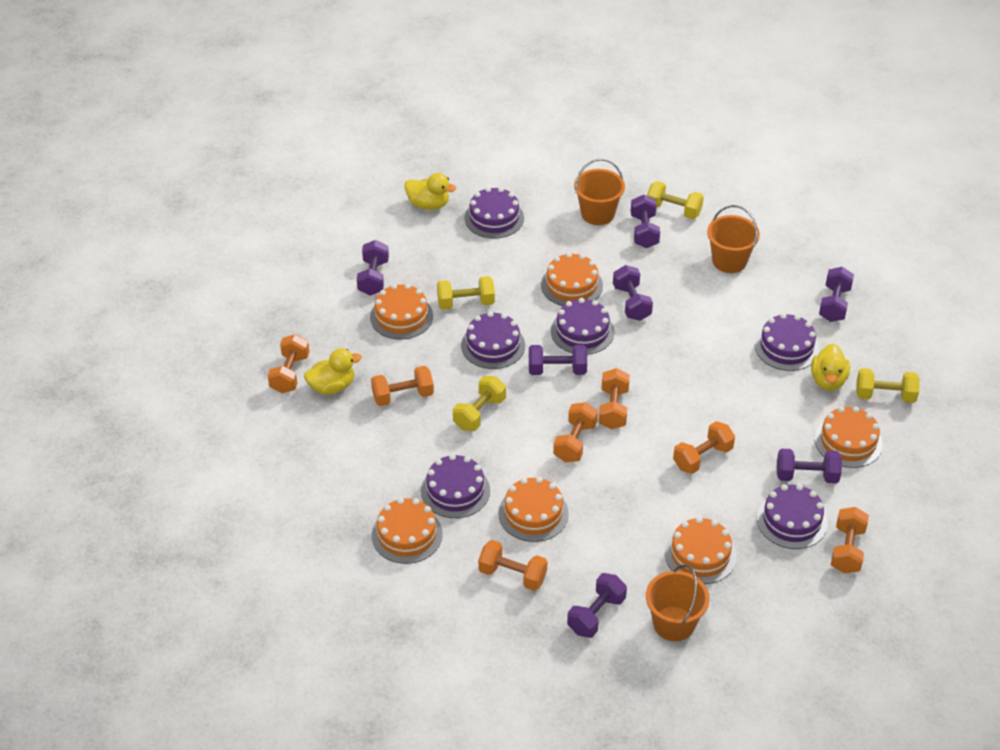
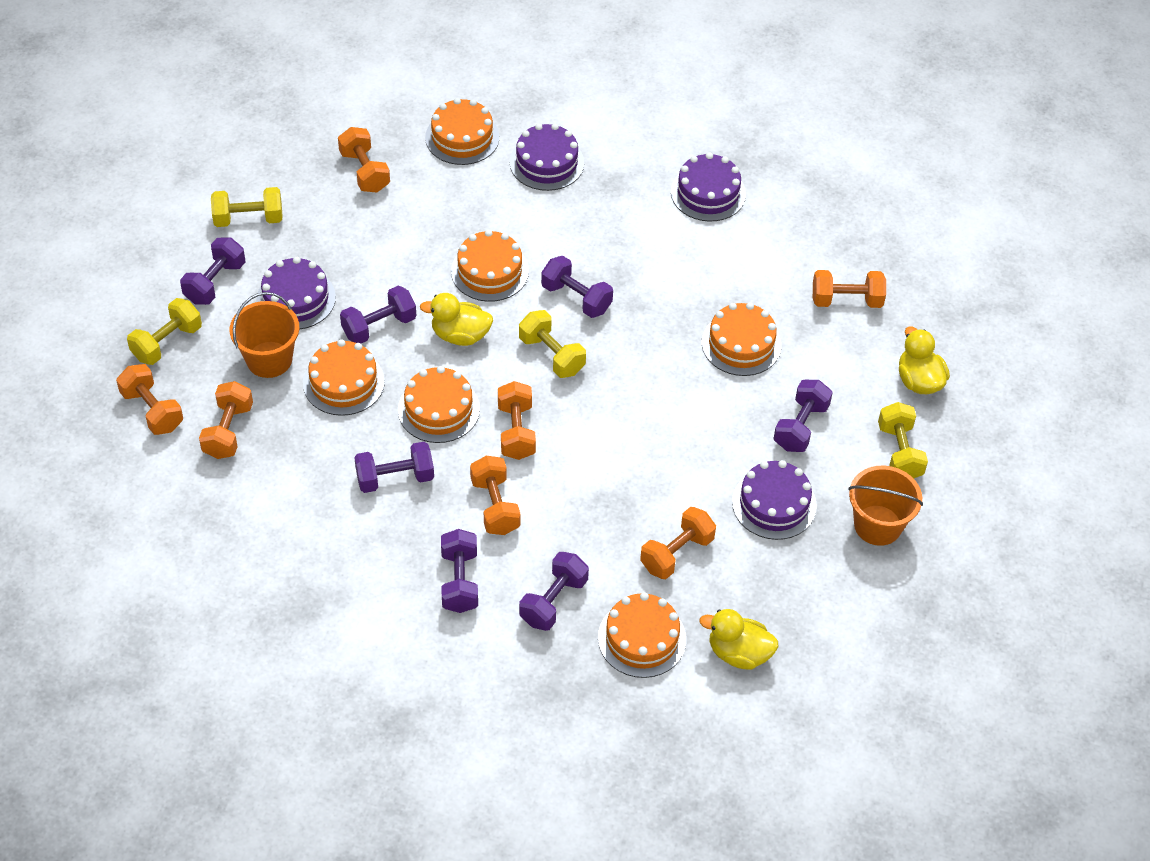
orange bucket: [574,159,625,225] [646,565,710,641] [707,205,760,273] = 3 -> [230,292,299,378] [848,466,923,546] = 2
purple cake: [421,454,490,518] [461,311,525,369] [465,187,524,239] [551,298,614,355] [755,313,819,371] [757,484,828,549] = 6 -> [256,257,336,330] [510,123,584,191] [671,152,746,222] [732,460,817,540] = 4

